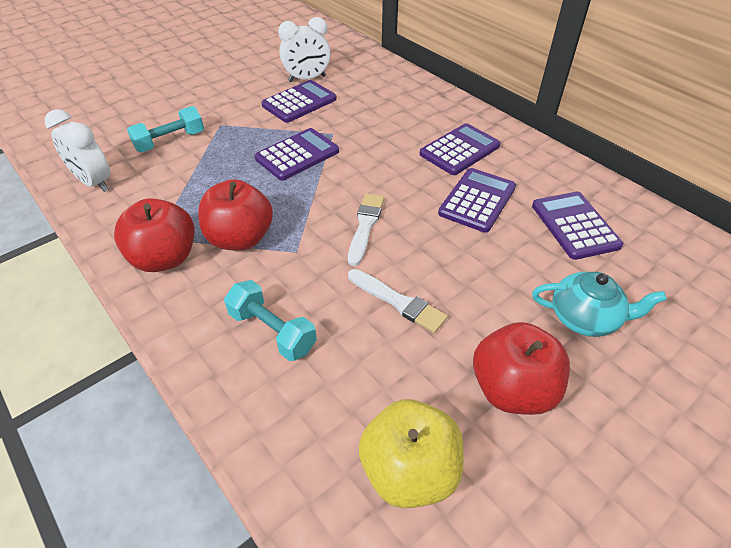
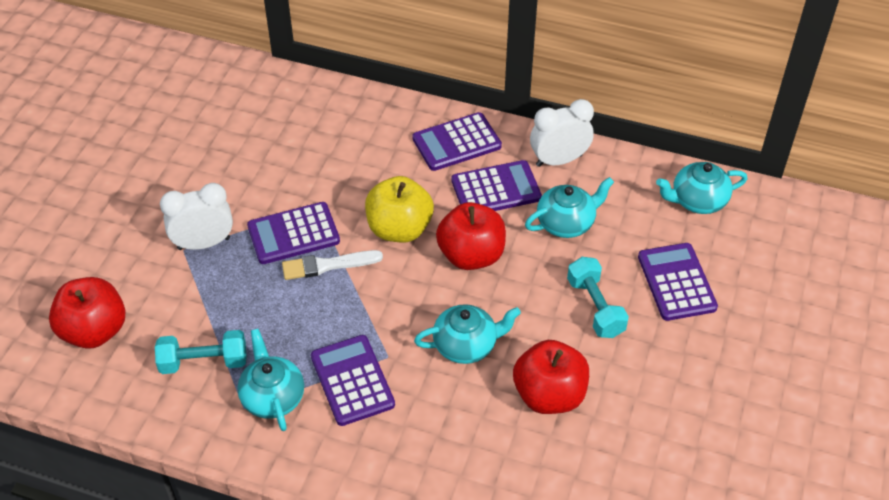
turquoise teapot: [532,272,667,337] = 1 -> [237,329,304,431] [414,304,521,364] [525,177,614,238] [656,162,748,214] = 4
white brush: [348,194,384,266] [348,269,448,333] = 2 -> [282,250,383,280] = 1

